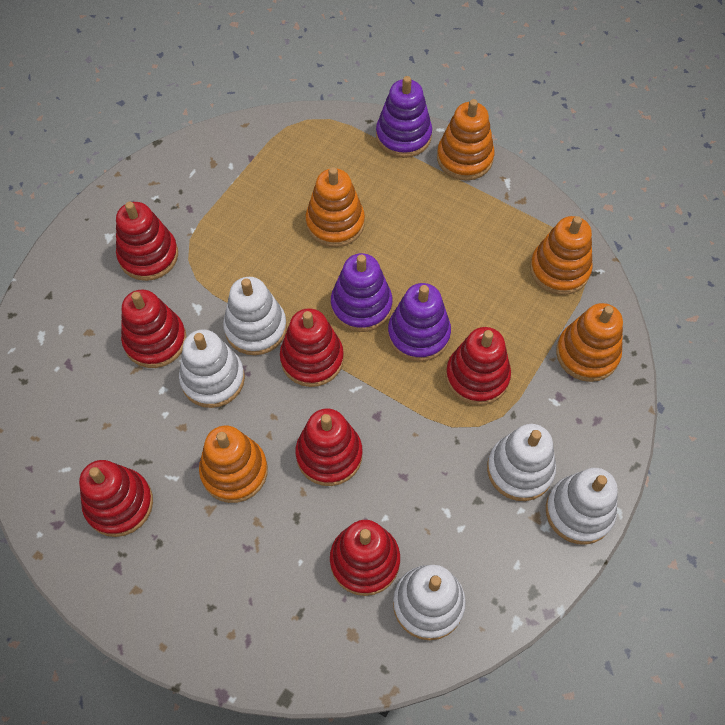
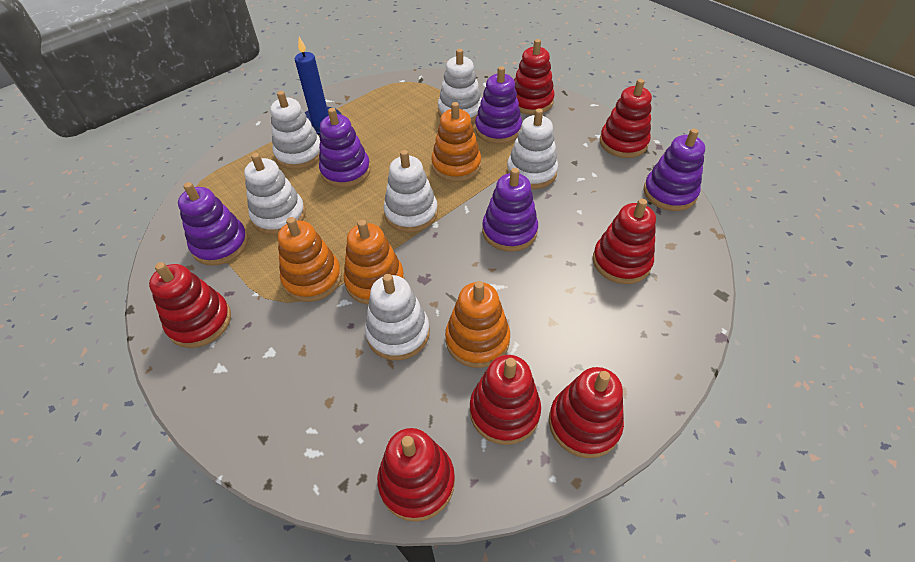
blue candle: none = 0 -> [295,37,342,135] = 1
orange stacking toy: [199,426,268,503] [306,167,365,247] [437,99,495,181] [530,216,593,295] [556,303,623,382] = 5 -> [278,217,342,302] [344,220,404,305] [431,102,481,182] [445,281,510,368] = 4
purple stacking toy: [331,253,392,332] [376,76,432,158] [388,283,451,362] = 3 -> [178,182,248,266] [319,108,371,188] [475,66,522,144] [482,168,538,252] [643,129,705,211] = 5
white stacking toy: [179,330,245,408] [223,277,287,355] [393,565,466,640] [487,424,556,501] [546,468,618,545] = 5 -> [244,153,305,235] [270,91,320,169] [365,274,430,360] [383,150,438,232] [438,49,482,123] [507,108,558,189] = 6

